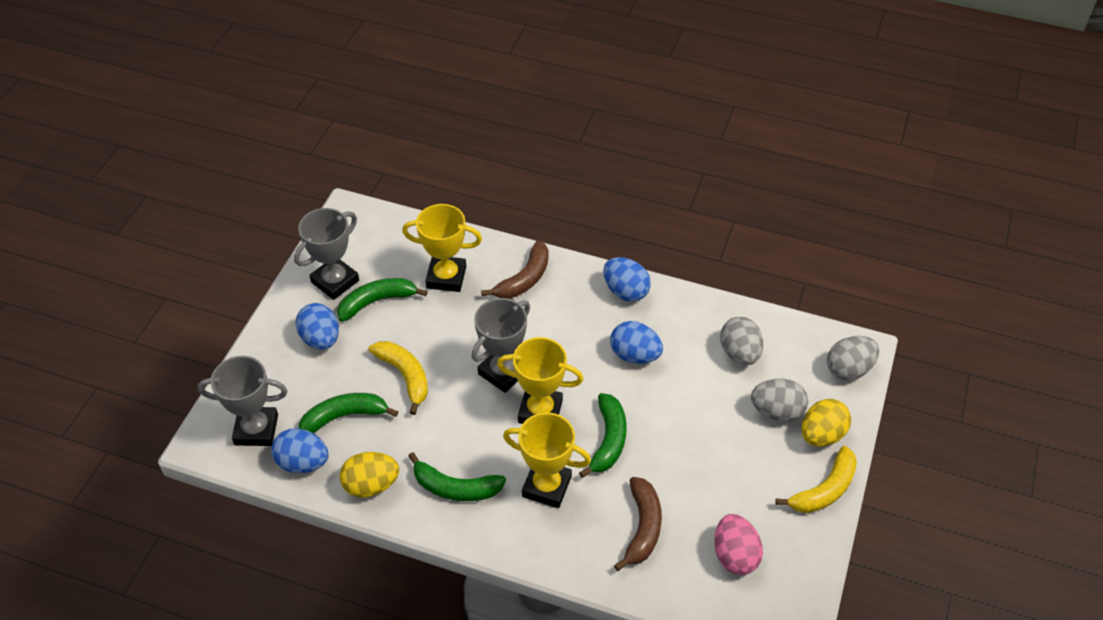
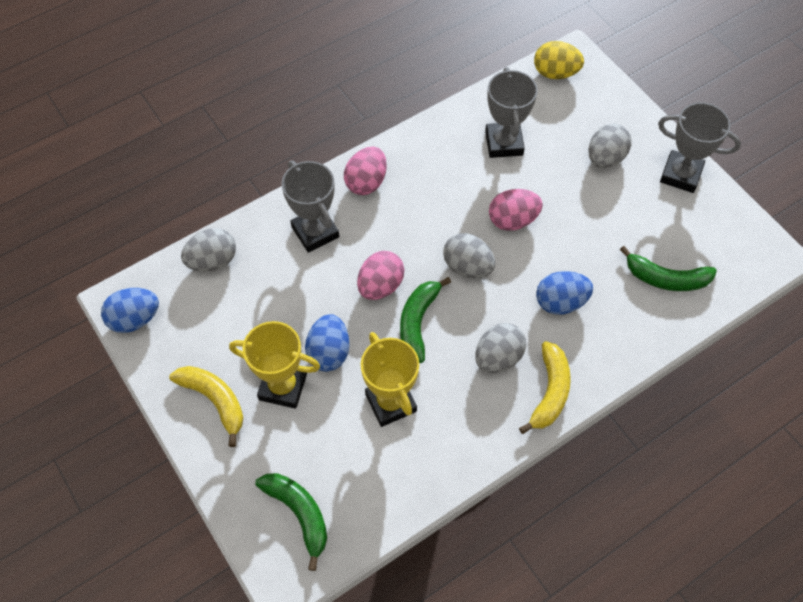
blue egg: [271,428,329,473] [296,303,339,350] [603,257,651,302] [610,321,663,364] = 4 -> [101,288,159,333] [305,314,349,372] [536,271,593,315] = 3
brown banana: [481,240,549,299] [614,477,662,571] = 2 -> none = 0
green banana: [299,393,399,433] [337,278,428,322] [408,452,506,501] [579,393,627,478] = 4 -> [255,473,327,571] [400,277,451,363] [620,246,717,291] = 3
grey egg: [720,317,763,365] [751,379,808,422] [827,336,879,380] = 3 -> [181,228,236,271] [443,233,495,278] [475,323,526,373] [589,124,631,168] = 4
pink egg: [714,514,763,575] = 1 -> [344,147,387,195] [357,251,404,300] [489,189,543,231] = 3
yellow egg: [340,452,399,497] [801,399,851,447] = 2 -> [534,41,584,79] = 1
yellow trophy: [402,204,482,292] [497,337,583,424] [503,413,591,508] = 3 -> [229,321,320,409] [361,332,419,427] = 2

